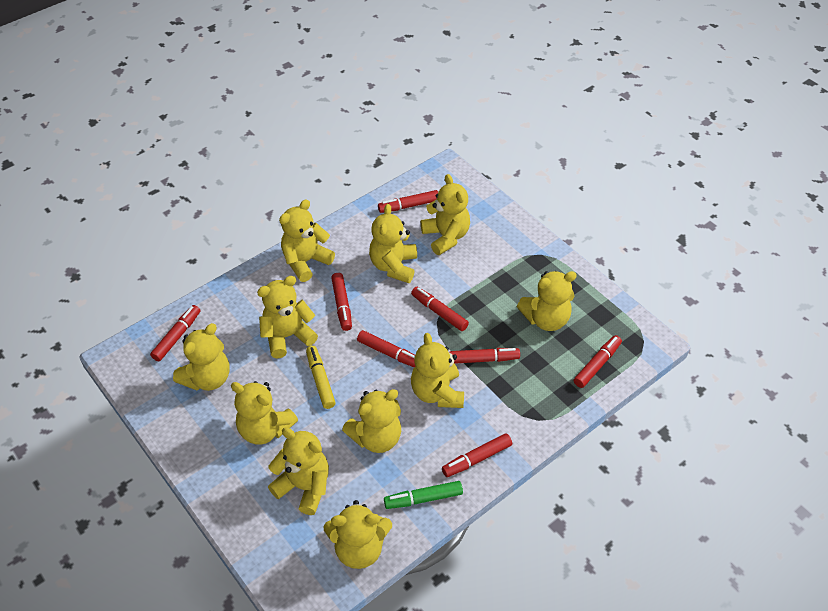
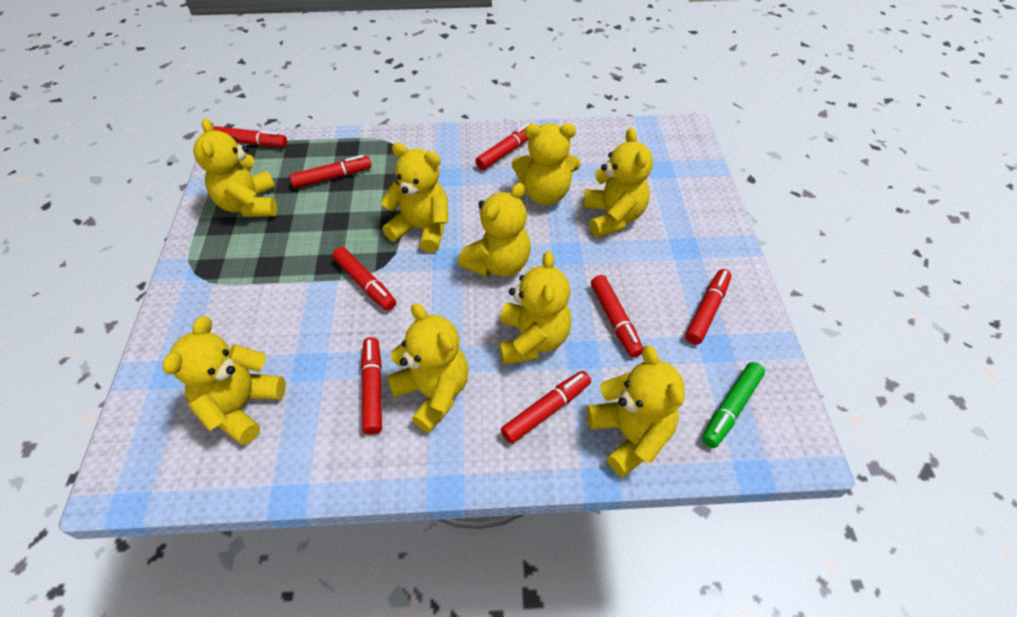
yellow marker: [306,346,336,409] = 1 -> none = 0
yellow teddy bear: [173,323,230,391] [231,381,298,445] [257,276,318,359] [268,427,329,515] [279,199,335,282] [324,500,392,569] [342,389,401,453] [369,204,417,283] [411,333,464,408] [421,174,470,255] [517,271,577,331] = 11 -> [163,316,286,445] [193,118,277,217] [381,142,448,253] [387,303,469,433] [458,183,531,277] [499,251,571,365] [512,123,581,205] [583,128,653,238] [587,345,685,477] = 9

